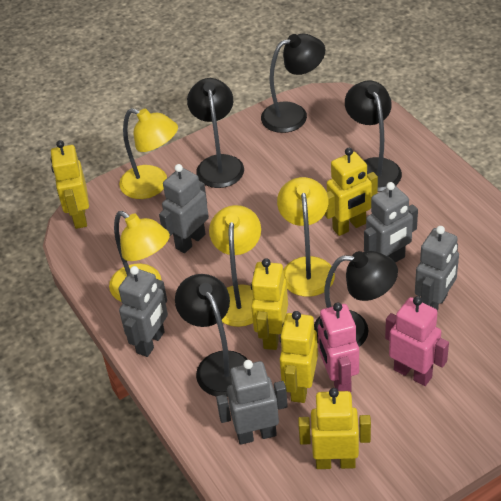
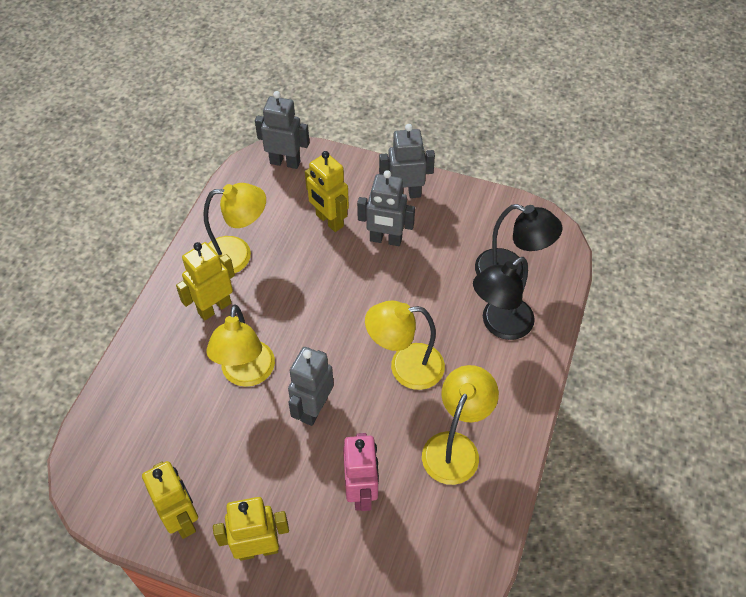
black lamp: [175,274,248,397] [187,78,244,188] [261,34,325,133] [314,251,398,347] [345,80,402,192] = 5 -> [473,257,535,340] [475,204,562,279] = 2
grey robot: [119,266,168,357] [159,164,209,253] [216,360,288,445] [364,182,418,262] [415,226,459,311] = 5 -> [255,91,309,169] [288,347,334,426] [357,170,415,246] [379,124,435,198] = 4
pink robot: [318,302,359,392] [385,296,449,386] = 2 -> [343,433,379,511] = 1
yellow robot: [50,140,89,229] [251,258,288,350] [280,311,318,403] [298,388,371,469] [325,148,378,236] = 5 -> [142,461,198,539] [176,242,235,320] [213,497,289,561] [305,151,349,232] = 4

